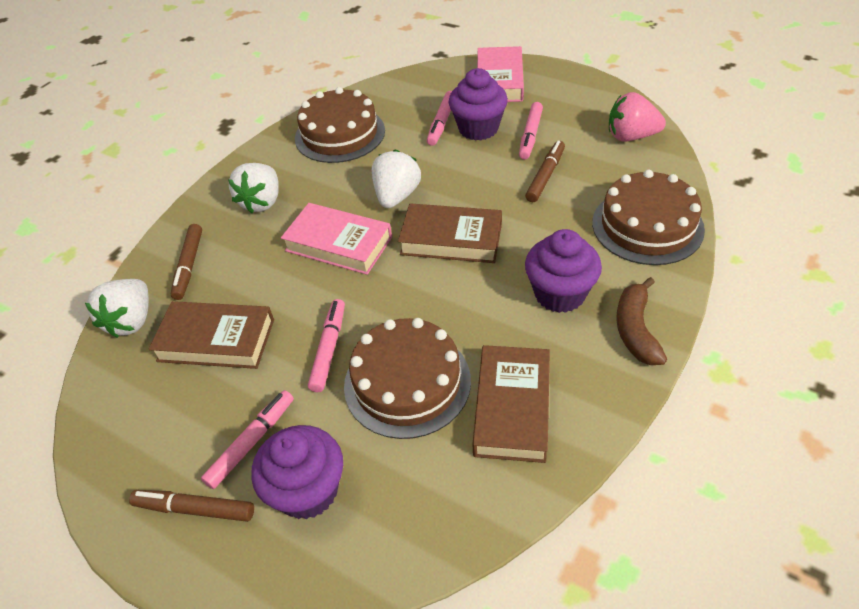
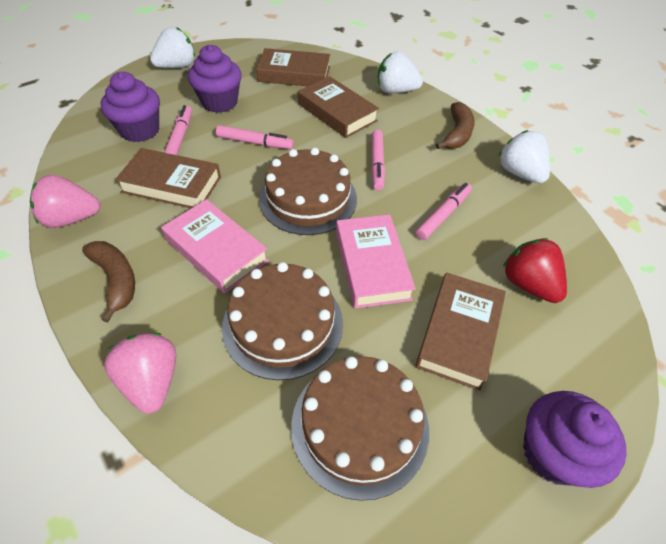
brown banana: [616,277,667,365] = 1 -> [82,241,135,323] [436,102,475,149] = 2
brown book: [149,301,274,369] [398,203,502,263] [473,345,550,463] = 3 -> [115,148,221,208] [256,48,330,86] [298,76,379,138] [415,273,506,391] = 4
brown marker: [129,490,254,522] [171,224,202,300] [525,141,565,202] = 3 -> none = 0
pink strawberry: [609,92,666,142] = 1 -> [30,175,100,228] [104,333,176,414] = 2
red strawberry: none = 0 -> [503,238,567,303] = 1

